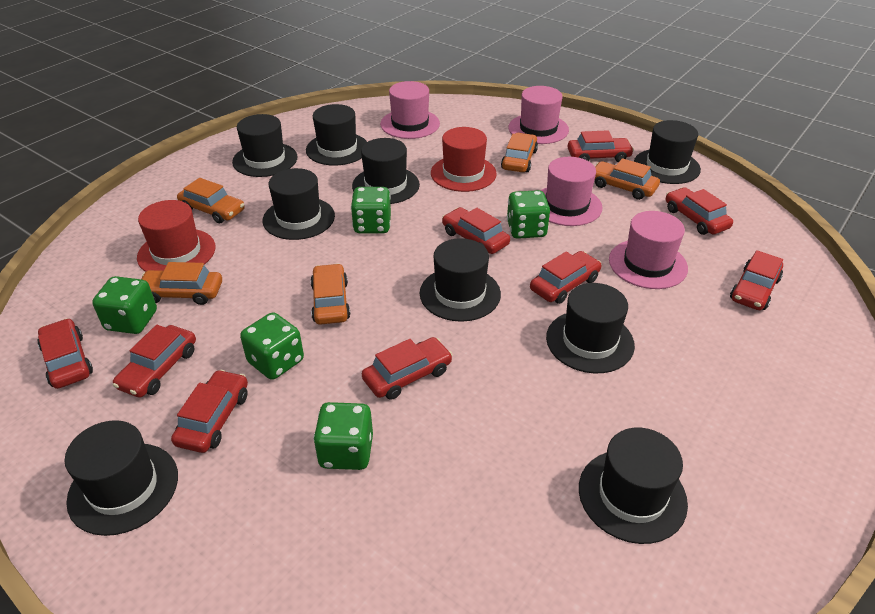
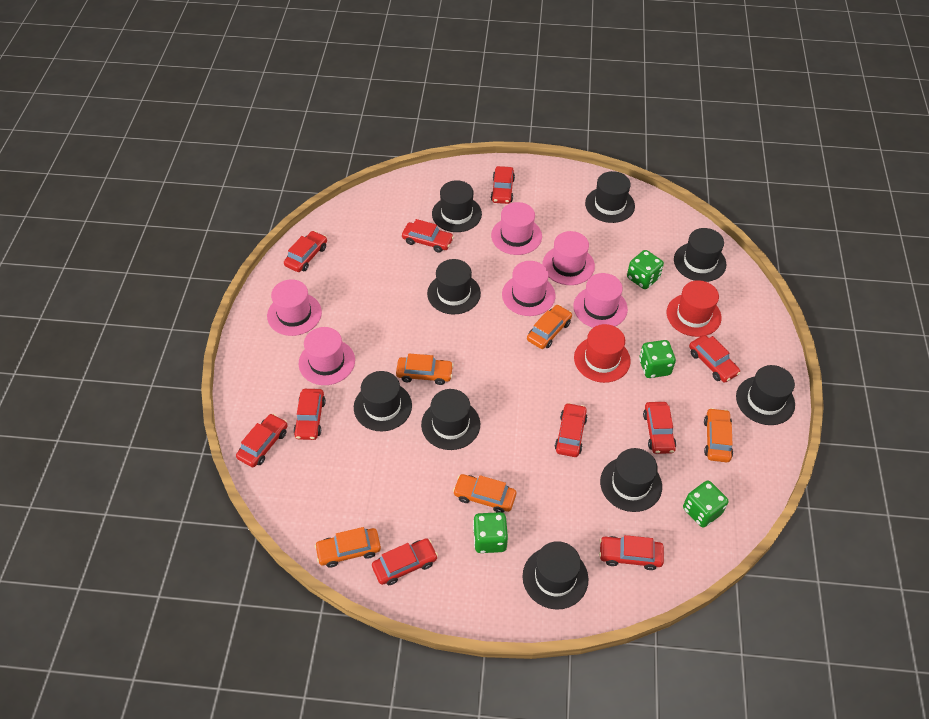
green dice: [92,276,157,334] [240,312,304,380] [313,402,373,470] [351,187,391,233] [507,190,550,239] = 5 -> [473,512,508,553] [627,250,664,289] [639,340,676,378] [683,480,728,527] = 4
pink hat: [380,81,440,139] [508,86,569,144] [540,157,603,226] [609,211,688,289] = 4 -> [267,279,322,336] [299,327,355,385] [491,202,542,255] [502,261,556,316] [543,231,595,285] [573,273,628,328] = 6
red car: [37,318,93,389] [113,325,196,397] [171,370,248,453] [362,337,453,400] [442,207,510,254] [530,251,601,304] [568,130,634,162] [666,187,733,235] [730,250,783,310] = 9 -> [236,414,288,467] [284,231,327,272] [294,389,326,440] [372,538,438,585] [402,219,454,253] [491,166,515,204] [555,403,587,457] [599,535,664,570] [643,402,676,454] [689,335,740,383] = 10

